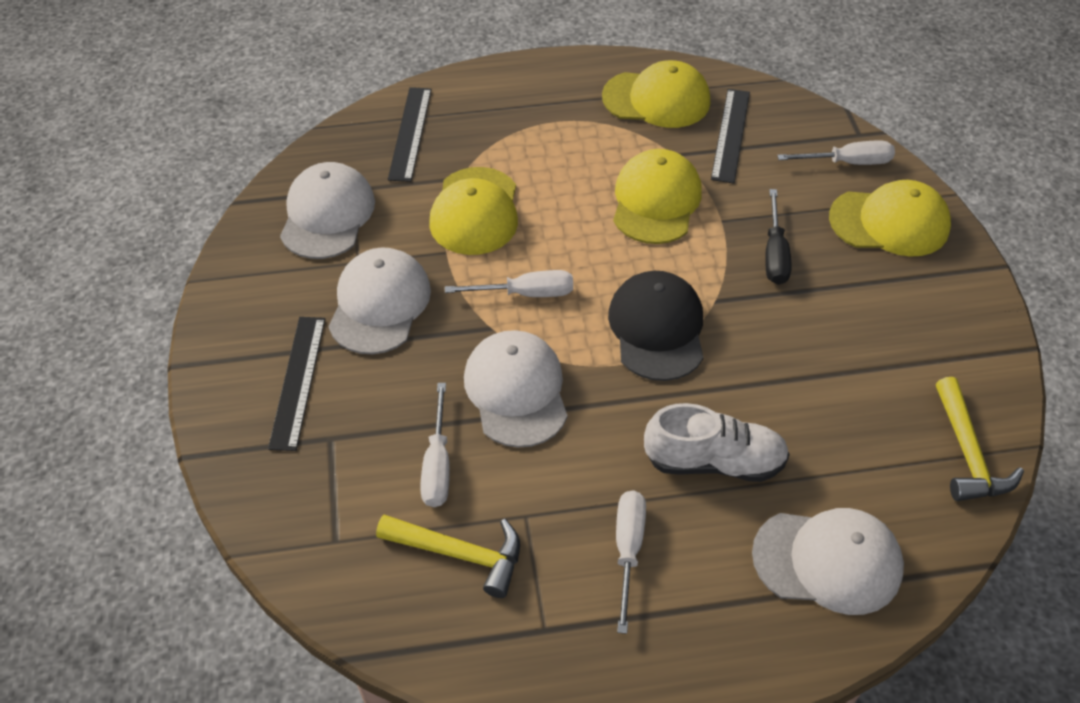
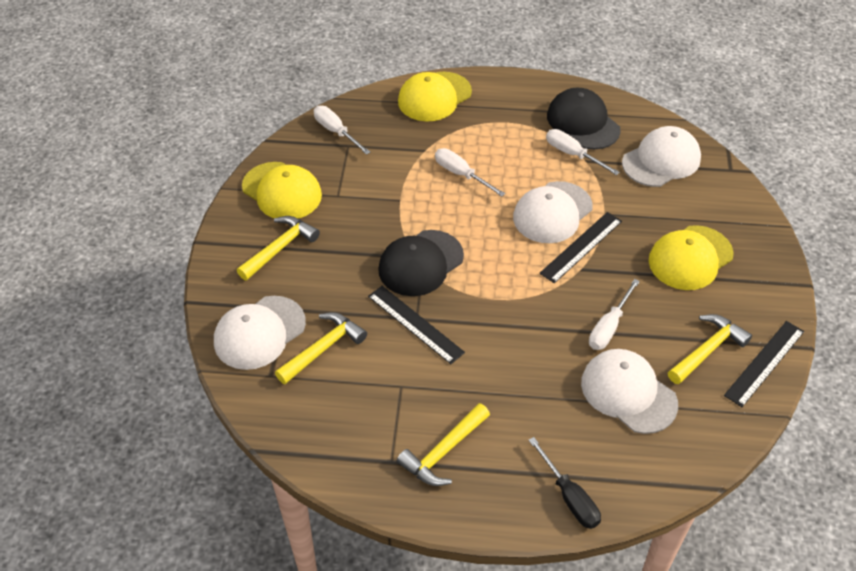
black cap: [608,271,704,381] = 1 -> [378,230,464,296] [547,88,621,149] = 2
white shoe: [644,403,790,482] = 1 -> none = 0
yellow cap: [429,167,518,255] [602,60,710,128] [613,149,702,244] [829,180,951,257] = 4 -> [242,162,322,219] [398,72,472,122] [649,225,734,290] = 3
yellow hammer: [376,515,520,598] [936,377,1024,501] = 2 -> [237,216,320,280] [275,312,367,384] [397,403,490,486] [668,314,752,384] = 4

